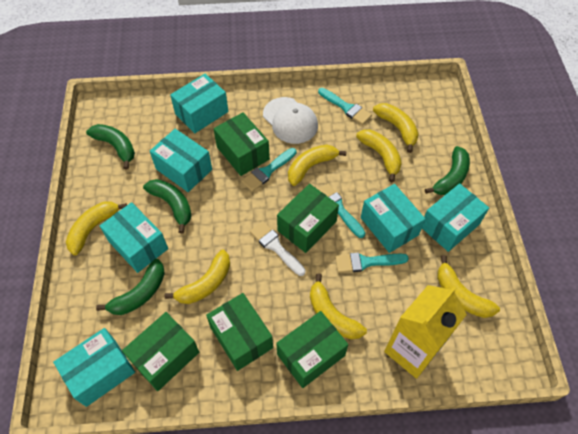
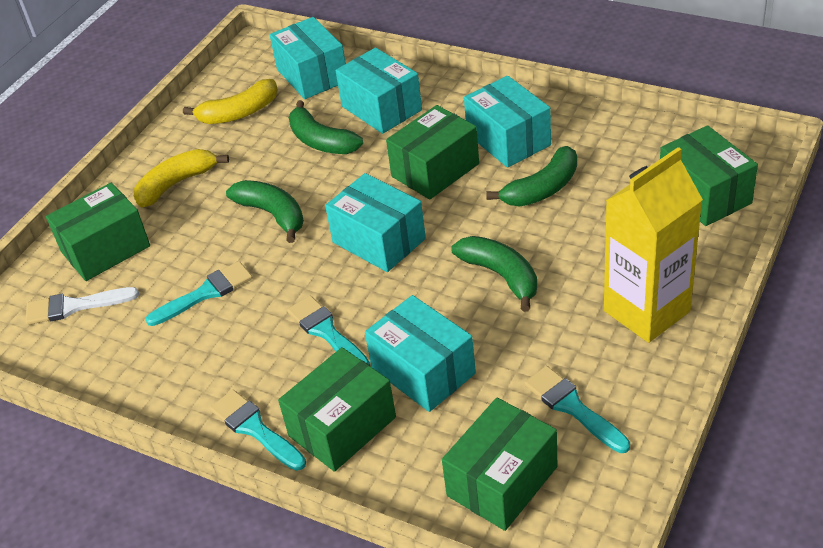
turquoise box: [53,328,135,407] [100,202,168,273] [150,129,212,192] [170,74,229,133] [361,184,426,253] [422,183,489,252] = 6 -> [270,17,346,99] [325,173,426,272] [335,48,422,134] [365,295,476,412] [464,76,551,168] = 5
white cap: [263,97,318,144] = 1 -> none = 0
yellow banana: [66,201,127,255] [164,250,230,304] [288,145,347,186] [310,273,367,339] [356,129,402,182] [373,103,419,153] [437,255,500,318] = 7 -> [134,149,229,208] [183,79,278,124] = 2

